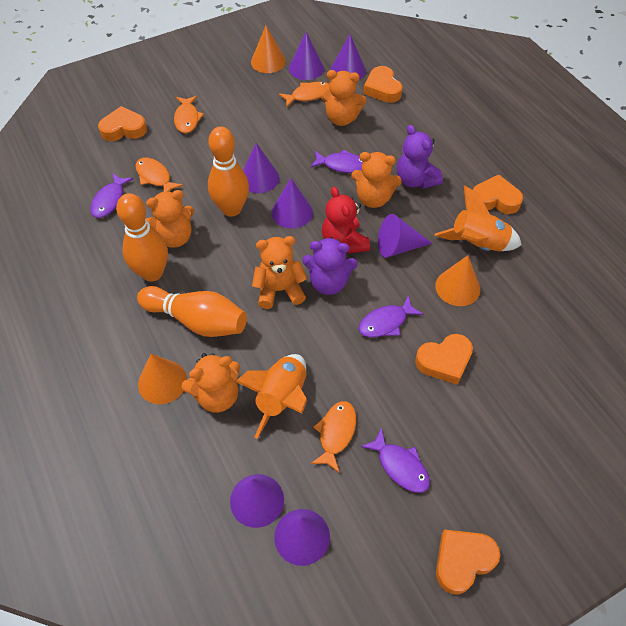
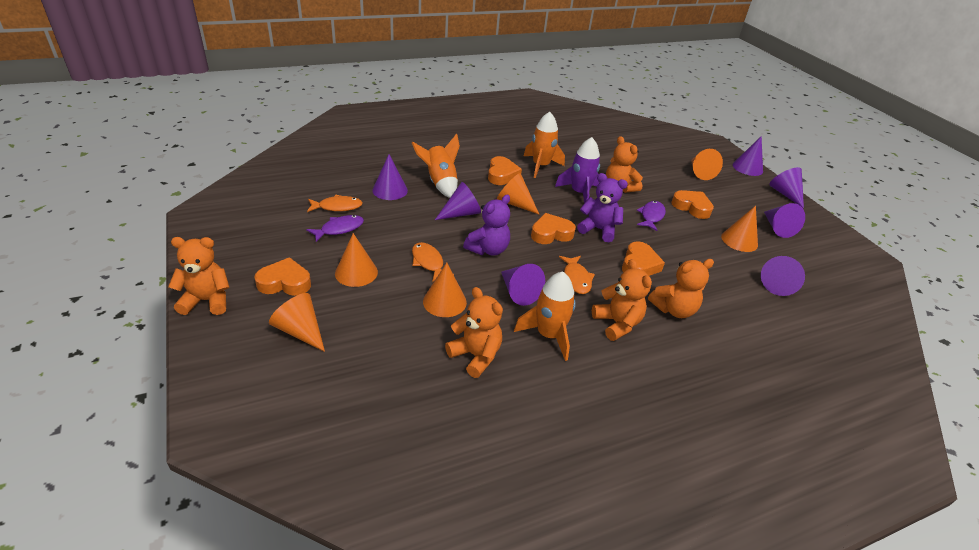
orange bowling pin: [116,193,168,282] [137,286,247,337] [208,127,249,217] = 3 -> none = 0
orange cone: [138,354,187,404] [251,26,286,73] [435,255,480,306] = 3 -> [269,293,325,352] [335,233,378,287] [423,262,467,317] [497,173,539,214] [691,149,723,180] [721,206,758,252] = 6
orange fish: [135,158,183,192] [174,96,204,133] [279,82,330,107] [311,401,356,473] = 4 -> [307,195,362,212] [412,242,454,282] [559,256,595,294] = 3
orange rocket: [235,354,307,439] [435,186,522,251] = 2 -> [412,134,460,198] [514,271,576,361] [524,112,565,178] = 3
purple fish: [90,173,133,218] [310,150,363,173] [358,296,423,337] [361,427,430,493] = 4 -> [306,215,364,242] [637,201,666,231] = 2
purple rocket: none = 0 -> [555,137,600,203] = 1
red teddy bear: [322,187,370,253] = 1 -> none = 0

